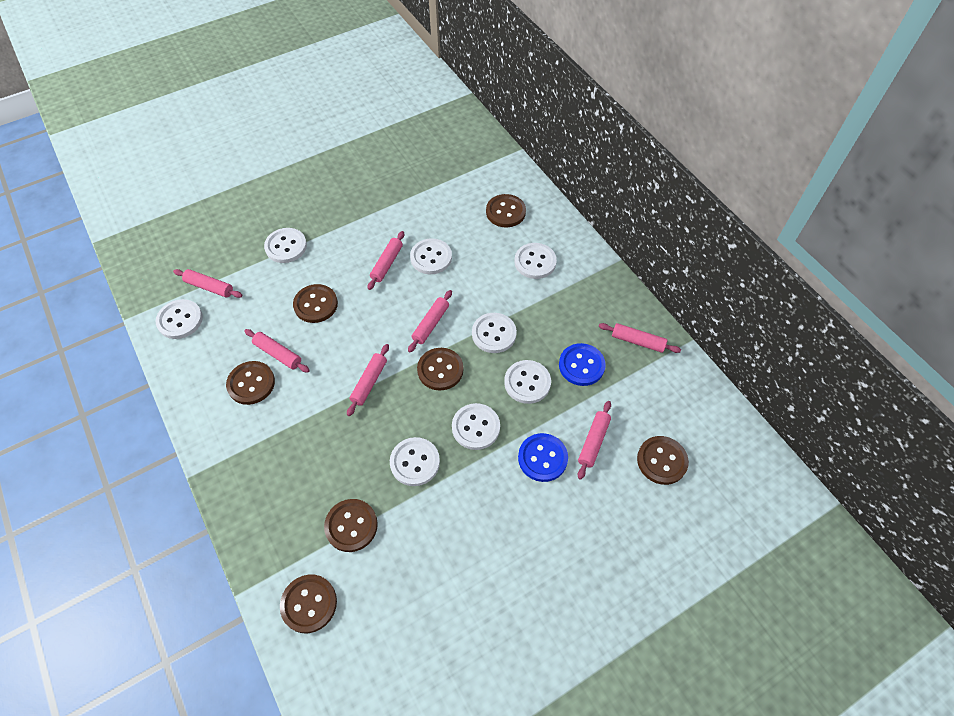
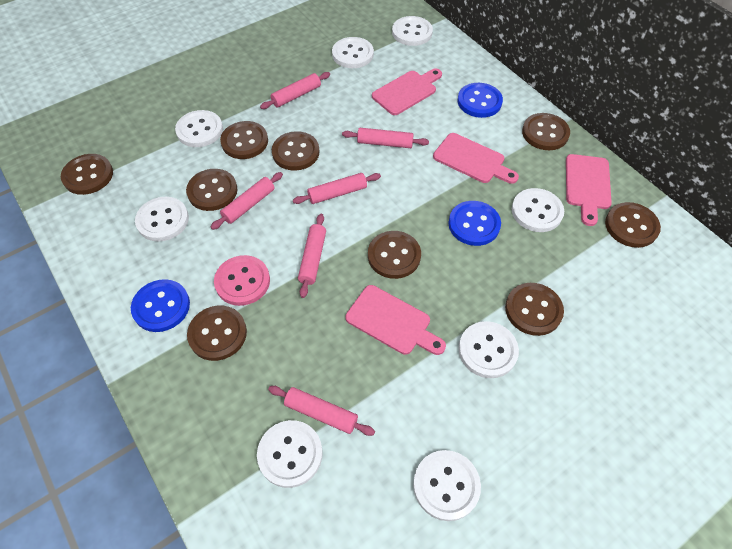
blue button: [518,433,568,482] [559,343,606,386] = 2 -> [131,279,190,332] [449,201,501,246] [457,83,503,118] = 3
brown button: [226,361,275,405] [280,575,337,633] [293,284,338,323] [324,499,378,552] [417,348,463,391] [486,194,526,227] [637,436,689,485] = 7 -> [61,154,113,195] [186,169,237,211] [187,306,247,361] [220,121,268,159] [272,131,320,171] [368,231,421,279] [505,283,564,336] [522,113,570,150] [605,202,661,248] = 9
pink button: none = 0 -> [214,255,270,306] = 1
pink cutting board: none = 0 -> [345,285,446,355] [372,69,442,115] [433,133,519,184] [566,154,612,226] = 4
pink rolling pin: [173,269,242,298] [244,329,310,373] [347,344,389,416] [368,231,404,290] [408,290,452,352] [578,401,611,480] [599,323,681,353] = 7 -> [211,172,283,230] [260,72,330,109] [268,386,375,436] [293,173,381,204] [298,214,326,298] [342,128,429,148] = 6

